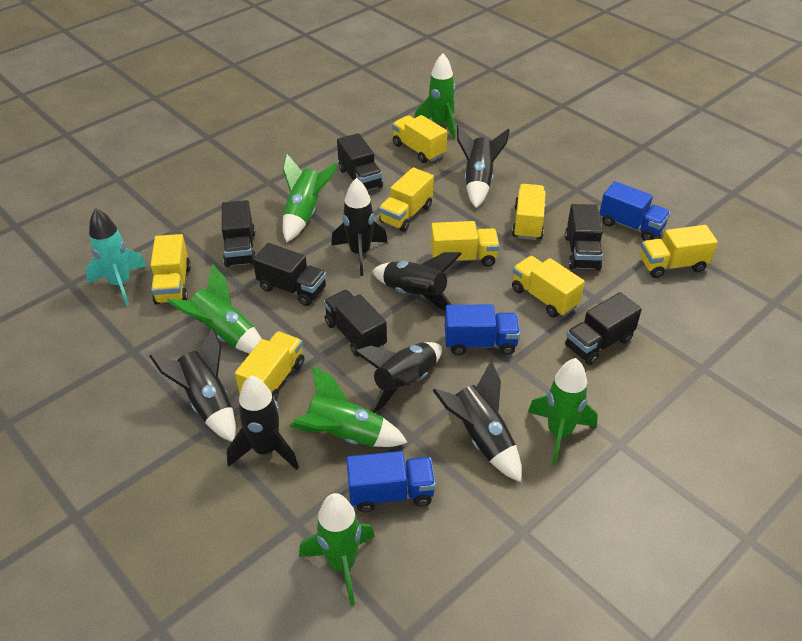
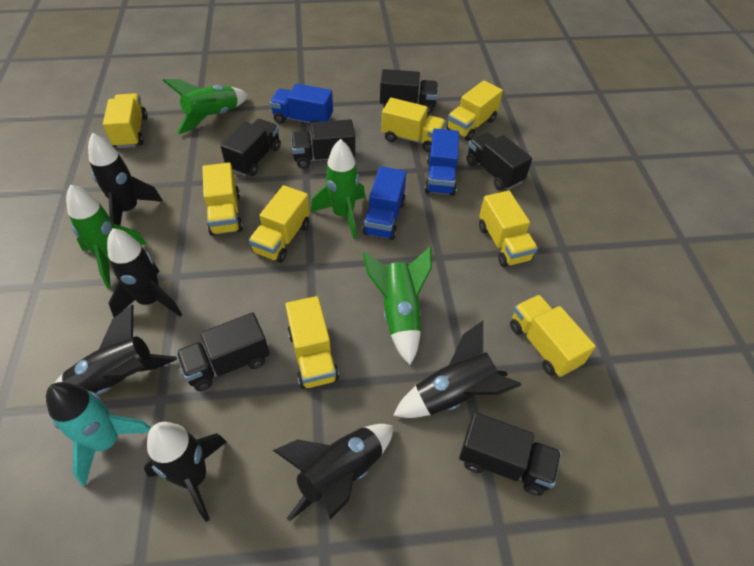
black rocket: [149,327,236,442] [227,375,299,470] [331,178,388,276] [354,342,442,413] [372,252,461,310] [432,361,522,482] [457,125,510,208] = 7 -> [45,305,177,401] [88,133,163,226] [107,228,182,317] [144,422,227,522] [273,424,394,522] [393,321,521,418] = 6
green rocket: [167,264,262,354] [283,154,338,242] [289,366,408,447] [299,493,375,606] [414,53,456,139] [528,358,598,466] = 6 -> [66,185,147,289] [163,79,248,134] [311,139,365,239] [363,247,432,365] = 4

